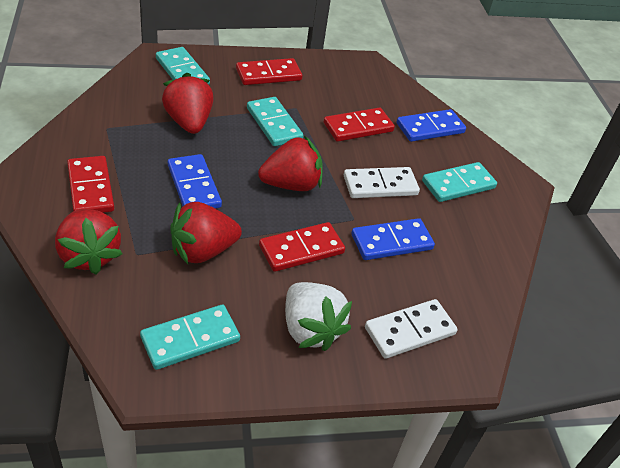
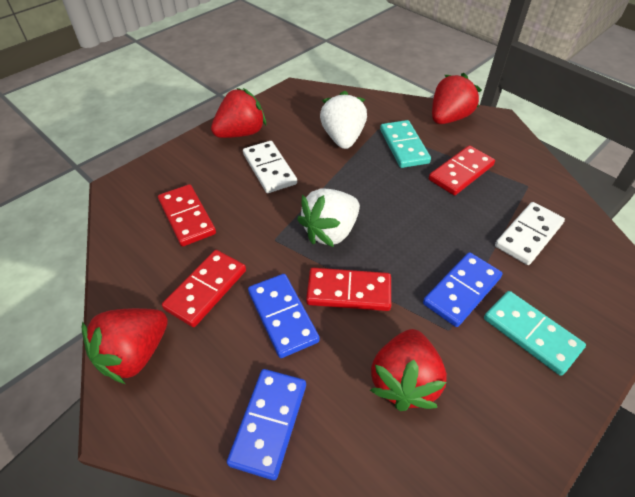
turquoise domino: [140,305,240,370] [156,47,210,85] [247,97,303,146] [422,162,497,202] = 4 -> [380,120,431,168] [484,291,586,376] = 2
white strawberry: [285,282,352,351] = 1 -> [297,188,360,247] [320,91,367,149] = 2

